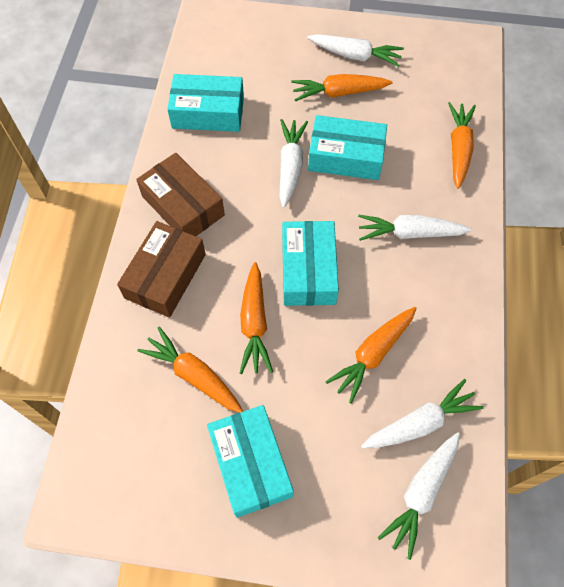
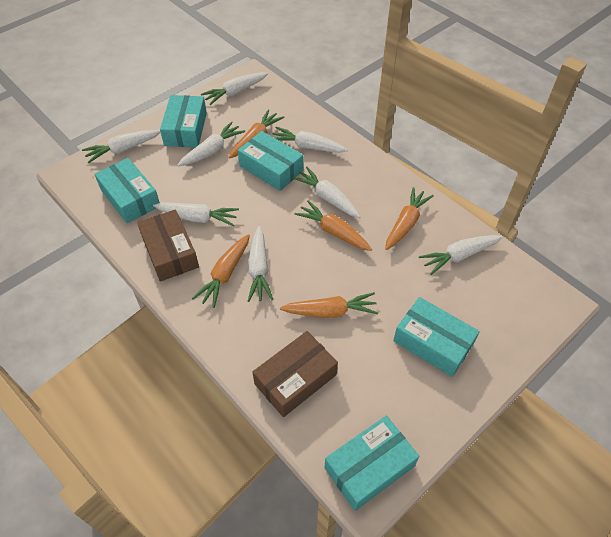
turquoise box: [167,74,244,132] [207,405,294,518] [282,221,339,306] [308,115,387,180] = 4 -> [94,158,160,223] [160,95,207,147] [238,131,303,191] [325,415,419,511] [393,297,480,377] = 5
white carrot: [279,119,308,208] [307,34,404,67] [358,215,472,241] [361,379,483,449] [377,432,460,560] = 5 -> [82,130,161,163] [153,202,239,226] [177,121,245,166] [201,73,268,105] [248,226,274,302] [273,127,348,153] [292,167,361,218] [419,235,503,275] = 8

